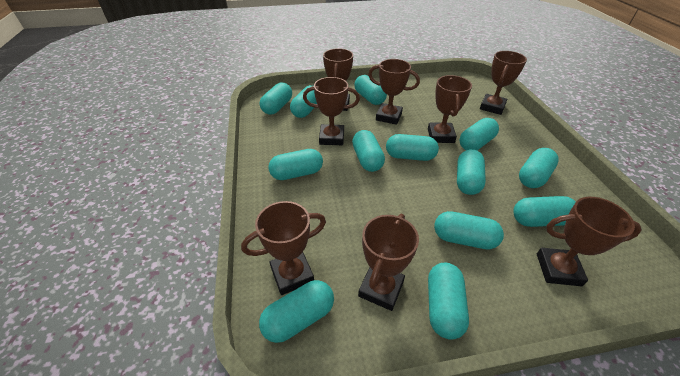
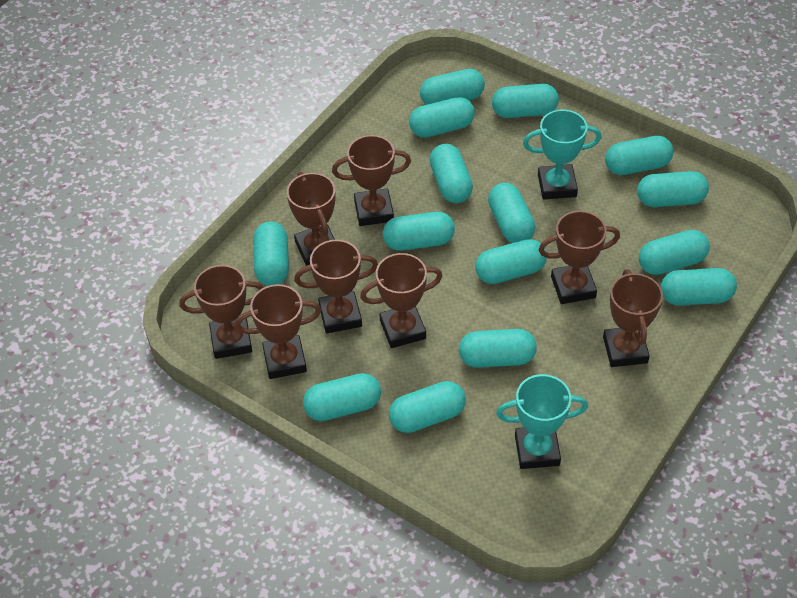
turquoise capsule: [259,280,334,343] [260,83,292,115] [268,149,323,180] [290,85,317,118] [352,130,385,172] [354,75,387,105] [386,134,439,161] [428,263,469,340] [434,211,504,249] [457,149,486,195] [460,118,499,150] [513,196,576,227] [519,148,559,188] = 13 -> [254,222,289,286] [303,373,381,421] [383,212,455,251] [389,381,466,433] [409,97,475,138] [420,69,485,105] [429,144,473,203] [459,329,537,368] [475,239,547,284] [488,183,535,243] [492,84,559,118] [605,136,673,175] [637,171,709,207] [639,230,710,275] [661,268,737,306] = 15
turquoise trophy: none = 0 -> [496,374,588,469] [523,110,601,200] = 2

